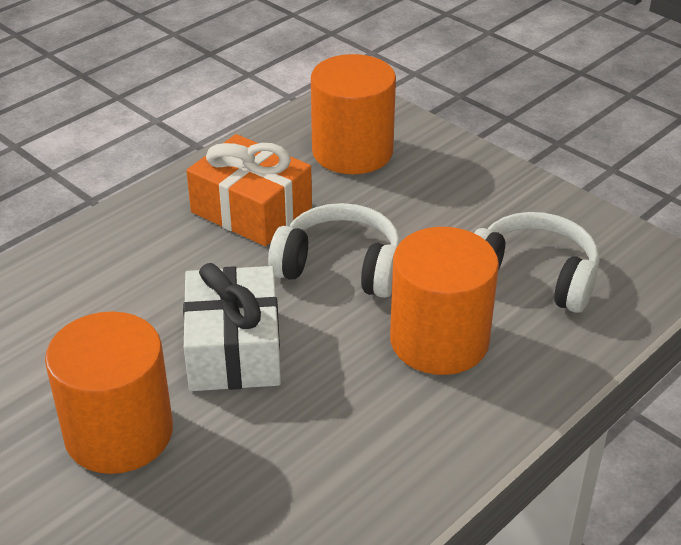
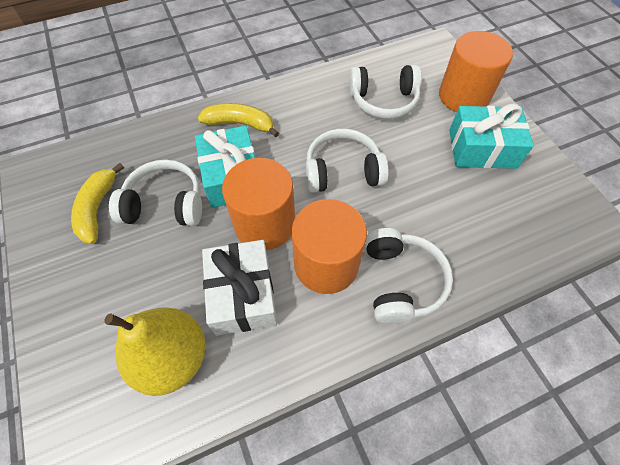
orange gift: [186,134,312,246] = 1 -> none = 0
turquoise gift: none = 0 -> [195,126,255,208] [449,104,534,169] = 2
white headphones: [268,203,400,298] [474,212,599,313] = 2 -> [109,160,202,226] [306,129,389,193] [349,65,422,119] [366,228,453,324] = 4
yellow banana: none = 0 -> [71,163,124,244] [198,103,279,137] = 2
yellow pear: none = 0 -> [104,307,205,396] = 1

